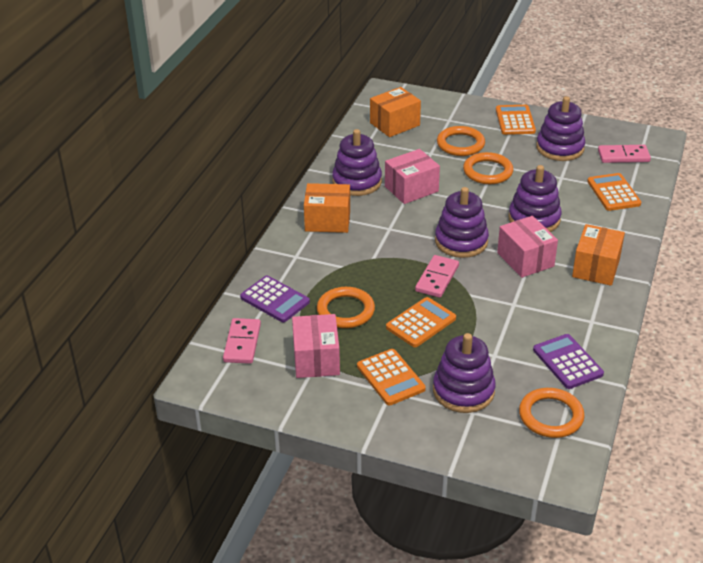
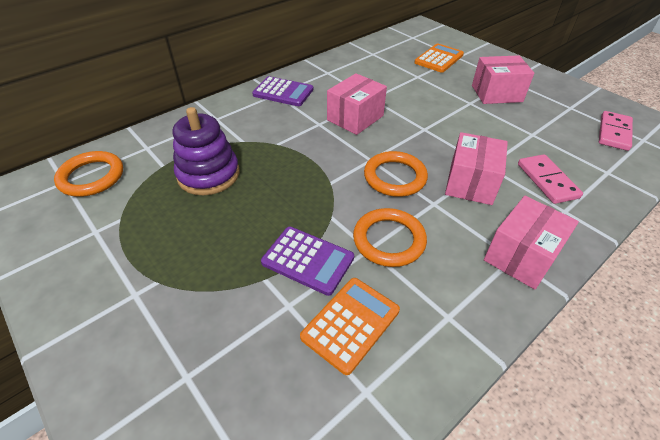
orange box: [304,183,350,233] [370,87,421,137] [572,224,625,286] = 3 -> none = 0
orange calculator: [357,349,426,406] [386,297,456,347] [496,105,536,135] [587,173,641,211] = 4 -> [300,278,400,375] [415,43,464,73] = 2
orange ring: [317,287,375,328] [437,126,485,156] [463,152,513,184] [519,388,585,438] = 4 -> [54,151,123,197] [353,208,427,267] [364,151,428,197] = 3
pink box: [292,314,340,378] [385,149,440,204] [497,216,558,278] = 3 -> [327,73,387,135] [445,132,508,205] [472,55,534,104] [484,196,579,290] = 4
pink domino: [223,318,261,364] [415,255,459,298] [598,145,651,163] = 3 -> [518,154,583,204] [599,111,633,151] = 2
purple stacking toy: [332,129,382,196] [433,333,496,413] [435,187,489,258] [508,165,562,232] [536,96,585,161] = 5 -> [173,107,239,195] = 1

